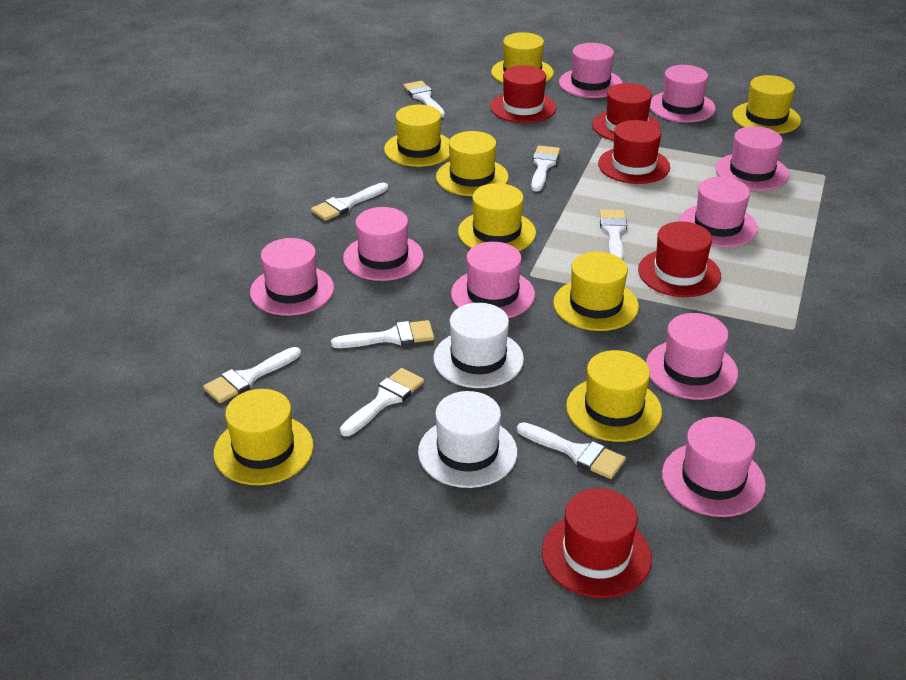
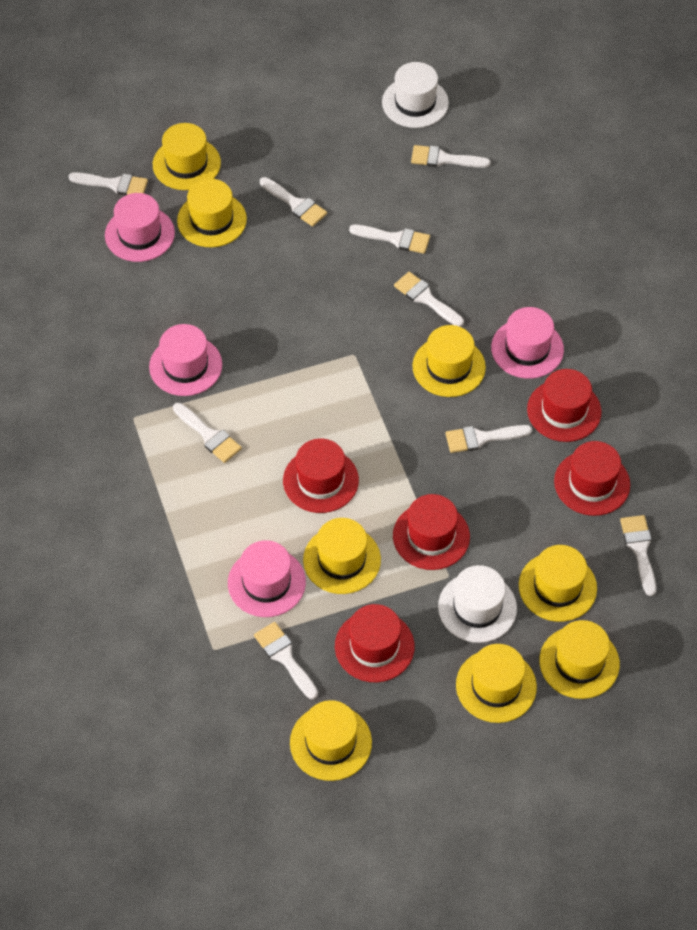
pink hat: [250,238,334,316] [343,207,424,281] [451,242,535,318] [559,43,622,98] [646,313,738,400] [650,65,716,123] [662,417,766,517] [679,177,758,247] [715,126,789,191] = 9 -> [105,193,175,262] [149,324,222,396] [228,540,306,617] [491,307,564,379] = 4
white brush: [203,347,301,403] [311,182,388,221] [331,320,434,348] [340,368,424,436] [403,81,445,118] [517,422,626,479] [531,146,560,192] [600,209,627,260] = 8 -> [68,172,148,196] [173,403,242,463] [254,622,318,699] [260,177,327,227] [349,224,430,254] [394,272,464,327] [411,145,491,168] [446,425,532,453] [620,515,656,596] = 9

